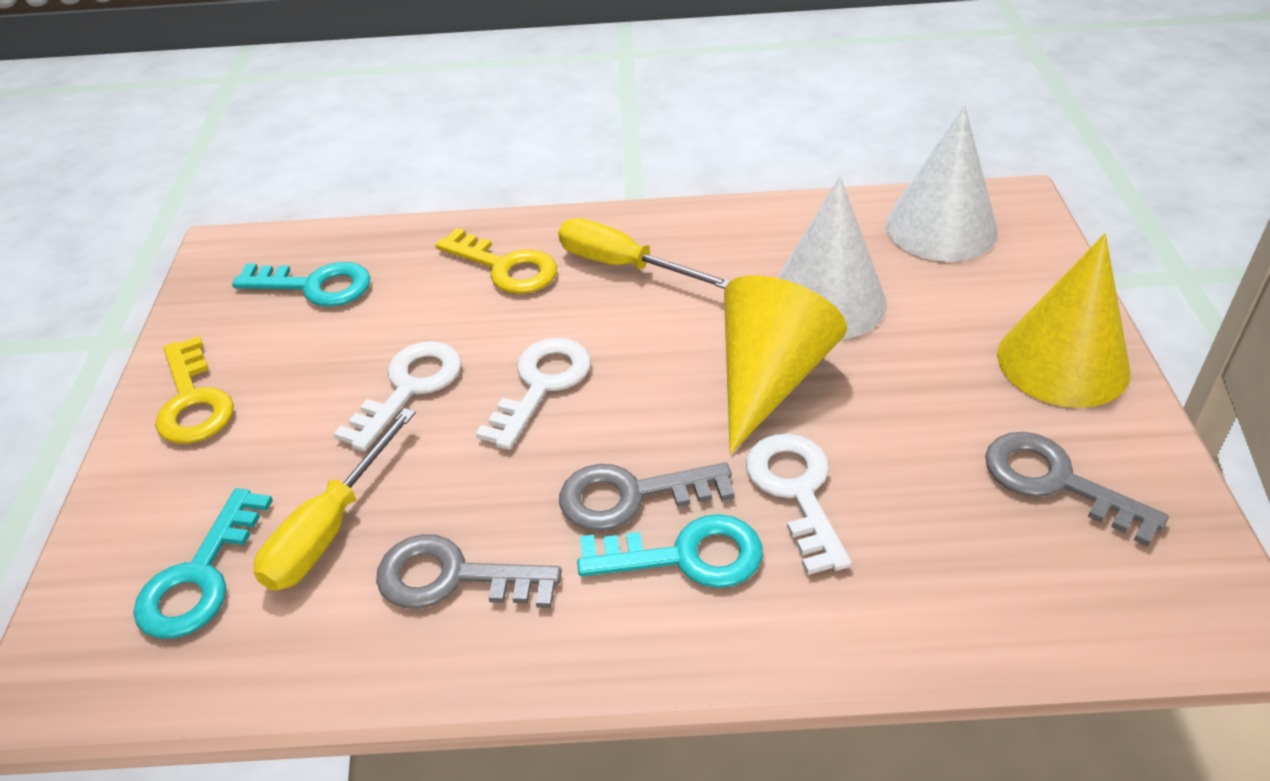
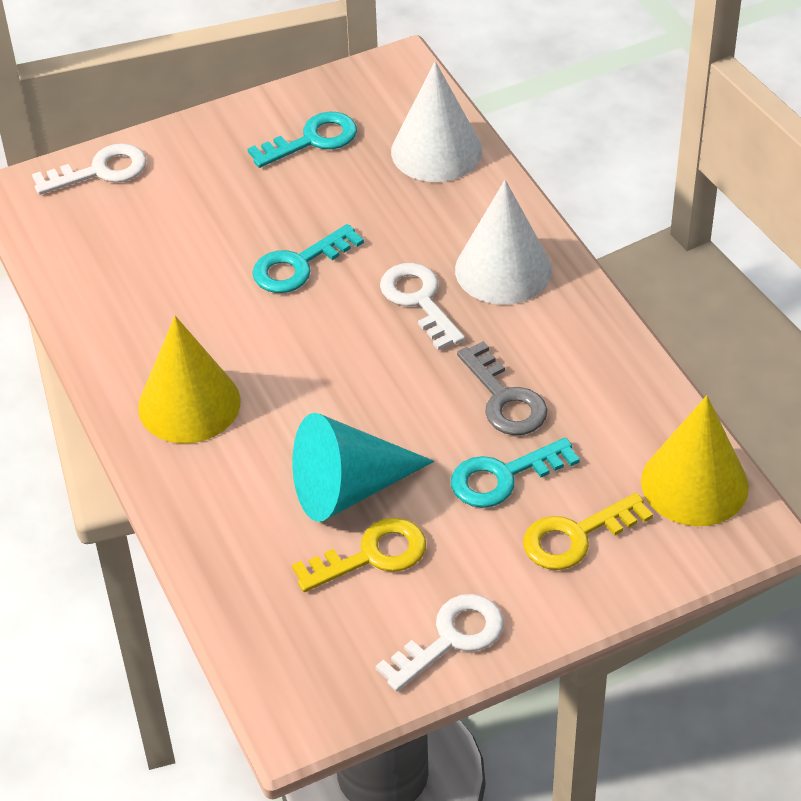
grey key: [376,534,562,609] [559,462,735,531] [985,432,1169,547] = 3 -> [457,341,548,435] = 1
turquoise cone: none = 0 -> [292,413,434,522] = 1
yellow screwdriver: [254,408,416,591] [558,218,730,289] = 2 -> none = 0

